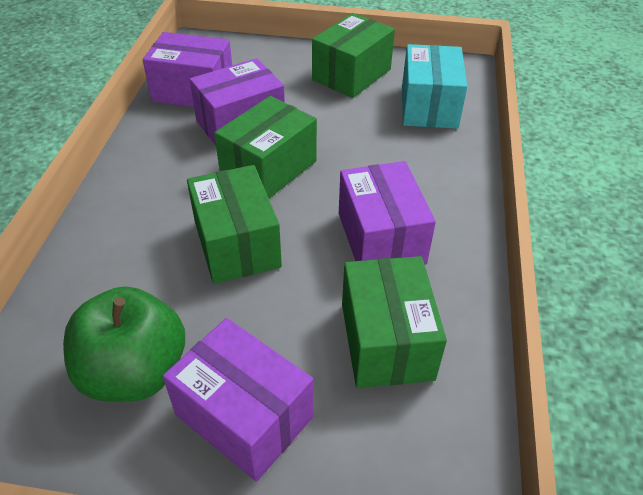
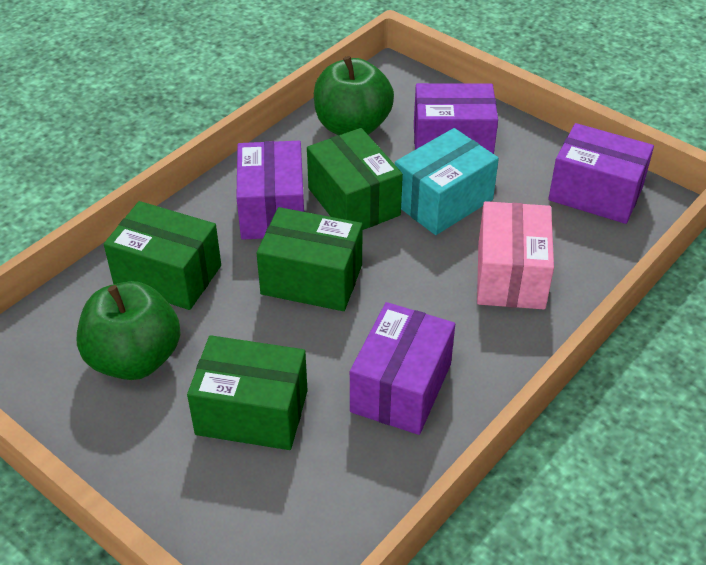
green apple: [63,287,185,402] = 1 -> [77,281,181,380] [314,56,394,135] = 2
pink box: none = 0 -> [477,201,554,309] = 1

